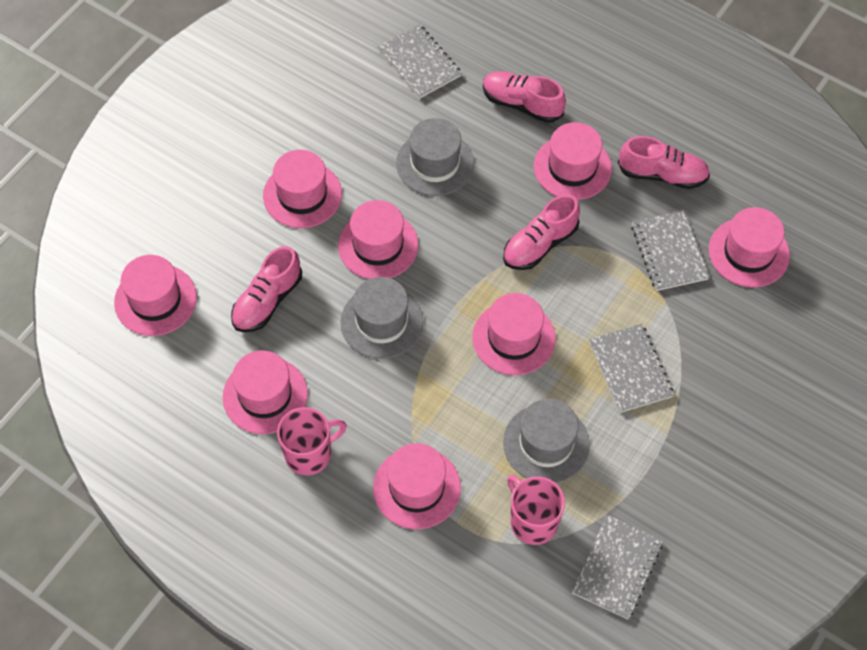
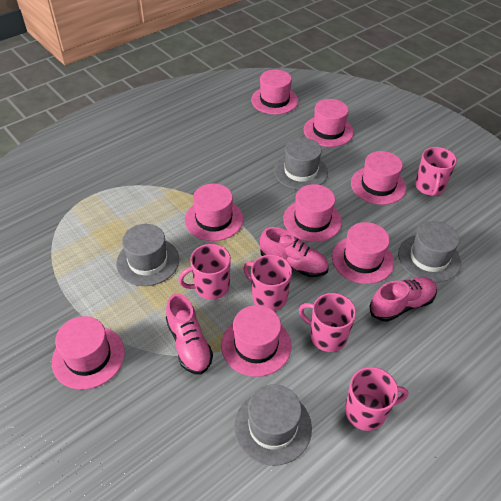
grey hat: [340,277,423,359] [396,118,474,196] [503,399,590,483] = 3 -> [116,224,179,286] [234,384,312,466] [274,138,328,190] [398,221,461,283] = 4
grey notebook: [378,24,462,99] [571,515,663,619] [589,324,674,413] [631,210,710,291] = 4 -> none = 0
pink mug: [277,407,347,475] [507,475,565,545] = 2 -> [178,244,231,300] [244,255,292,311] [299,293,356,352] [345,367,408,431] [415,147,457,196] = 5
pink shoe: [231,246,302,332] [483,71,566,123] [503,194,580,270] [618,136,710,189] = 4 -> [166,294,213,375] [260,227,329,277] [369,277,437,322] = 3

